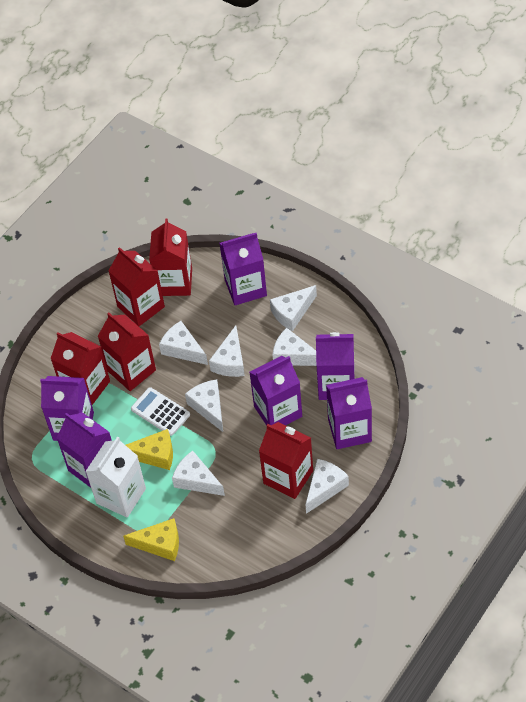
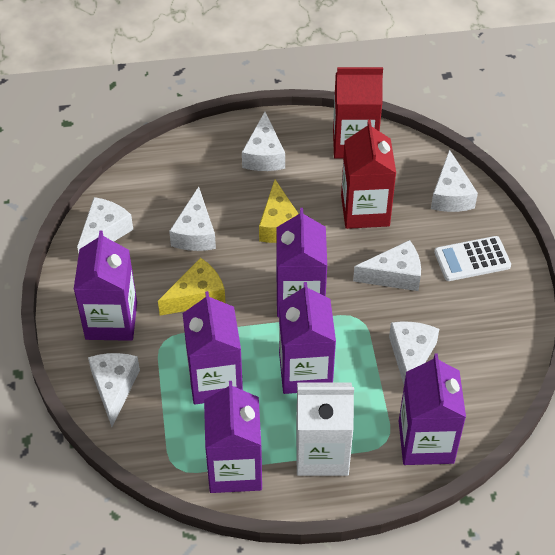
red carton: [50,332,110,405] [98,312,156,391] [108,247,165,326] [149,218,192,296] [259,422,313,499] = 5 -> [333,67,383,159] [341,120,396,229] = 2

